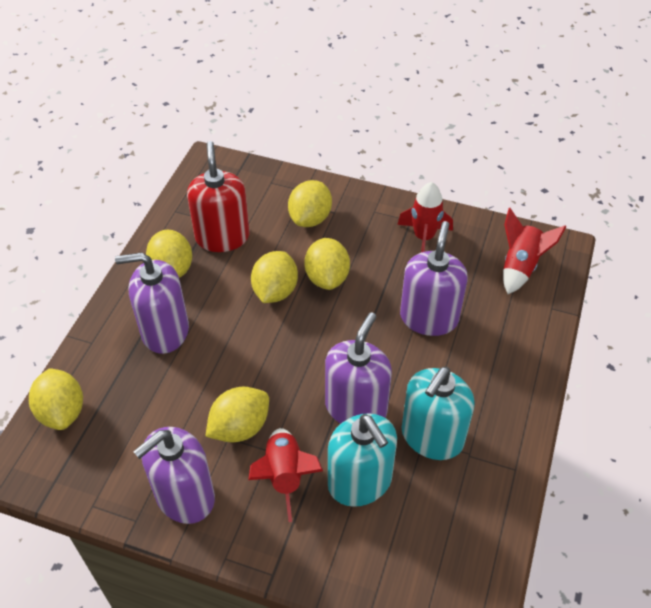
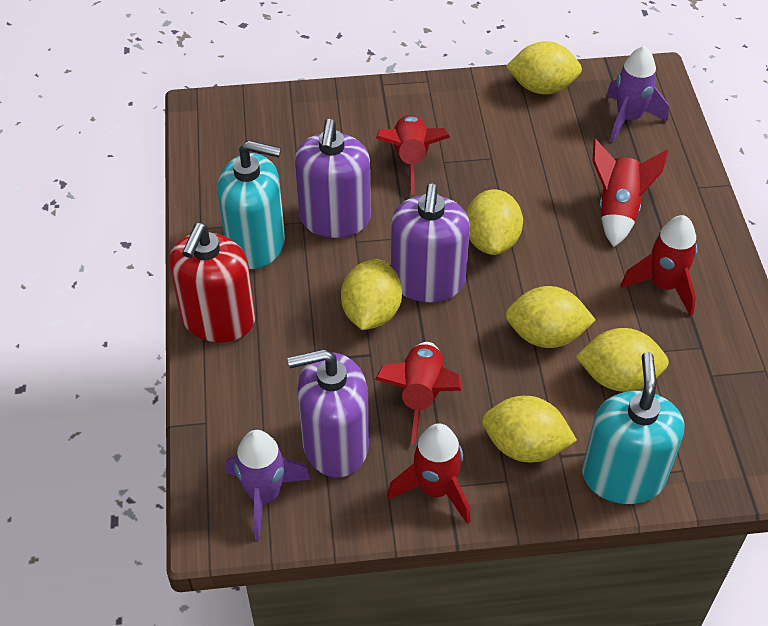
purple rocket: none = 0 -> [226,430,311,540] [606,46,669,142] = 2
purple soap dispenser: [115,252,189,354] [133,427,215,524] [325,312,392,424] [400,221,468,336] = 4 -> [288,349,369,477] [295,119,371,238] [391,184,470,302] = 3
red rocket: [248,428,323,522] [397,182,453,252] [503,208,566,294] = 3 -> [375,342,462,444] [376,115,450,194] [387,423,471,524] [593,139,668,247] [620,215,698,316] = 5

